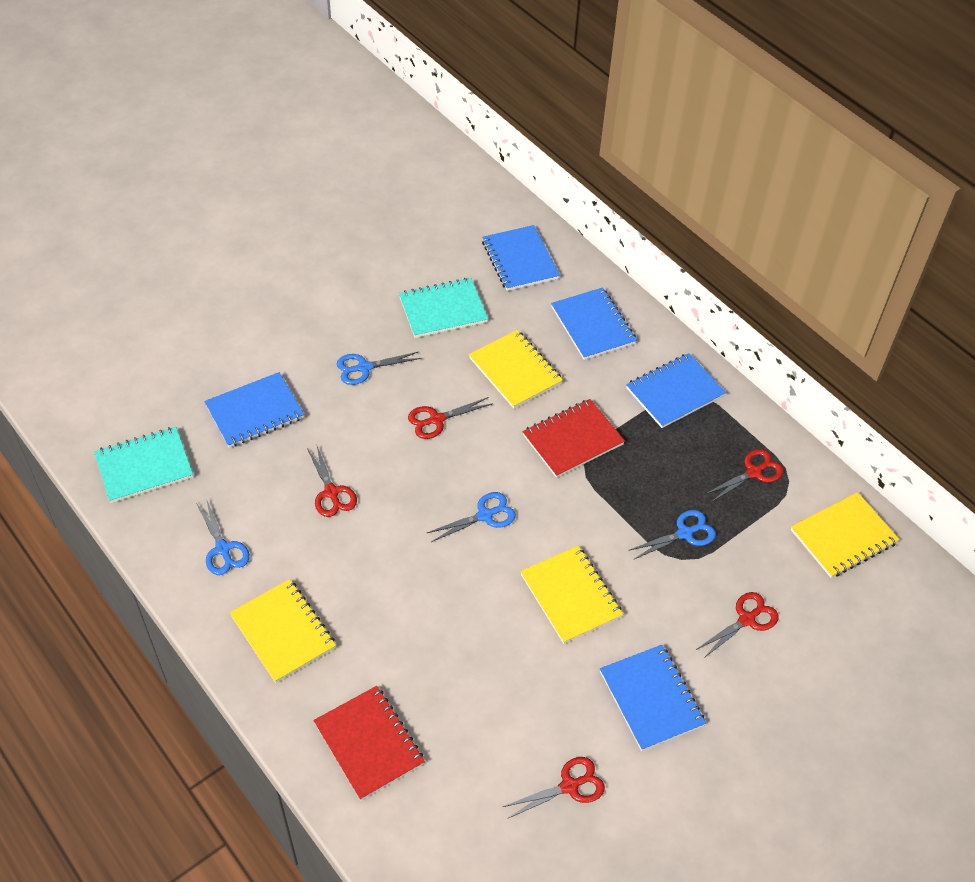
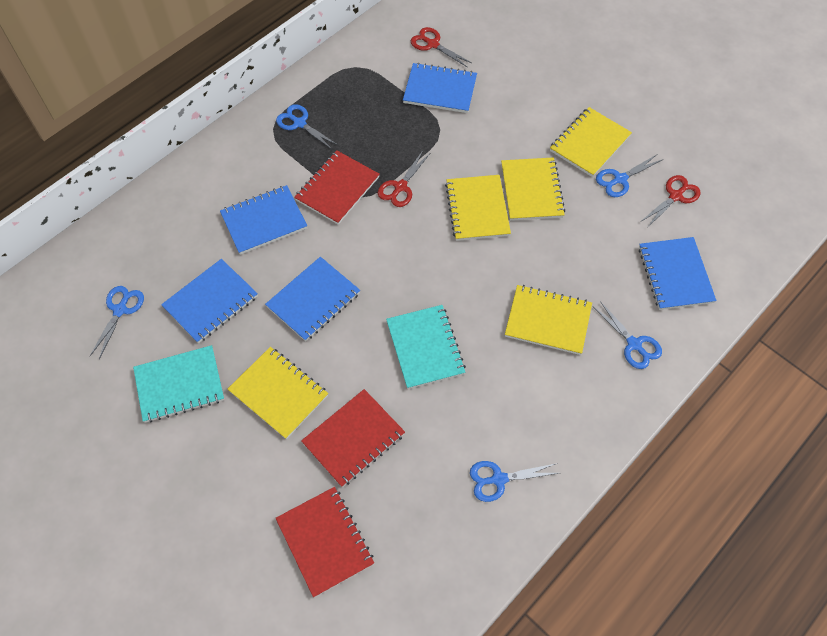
blue scissors: [197,499,250,575] [337,352,421,385] [427,492,516,542] [628,510,716,560] = 4 -> [90,286,144,359] [276,104,339,150] [470,461,558,502] [593,301,662,369] [596,155,663,197] = 5
red notebook: [313,686,425,801] [522,399,625,478] = 2 -> [276,487,374,597] [294,150,380,225] [301,389,405,487] = 3
red scissors: [307,446,357,517] [408,397,492,439] [503,757,605,819] [696,592,779,658] [704,449,784,502] = 5 -> [378,151,430,207] [411,27,472,67] [640,175,701,228] = 3
yellow notebook: [230,579,336,683] [469,330,563,409] [520,546,623,644] [791,492,899,578] = 4 -> [228,347,328,439] [445,175,511,241] [501,157,565,221] [505,285,592,355] [550,107,632,177] = 5

